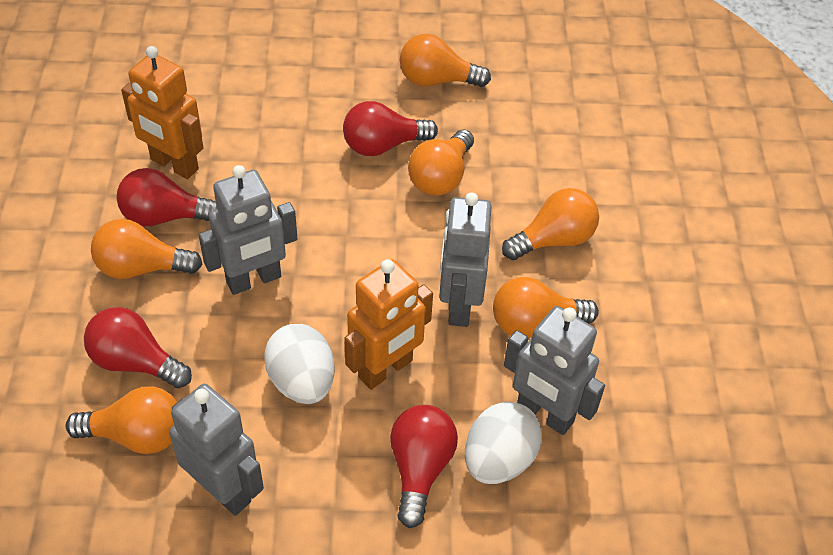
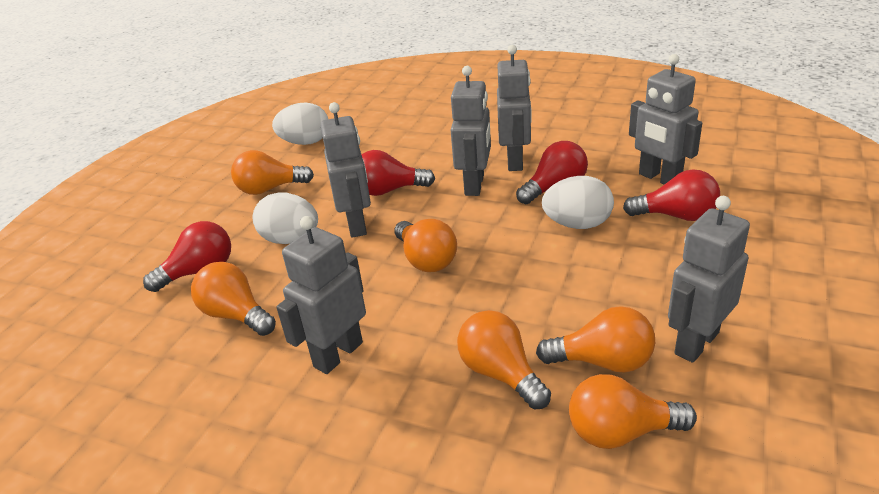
grey robot: [169,384,264,516] [199,165,297,295] [439,193,492,327] [504,306,605,435] = 4 -> [276,216,366,374] [320,102,371,238] [451,66,491,196] [497,45,532,171] [629,54,702,185] [668,196,750,363] = 6
orange robot: [121,46,203,179] [344,259,433,390] = 2 -> none = 0
white egg: [264,324,334,404] [465,402,542,484] = 2 -> [253,192,318,244] [272,103,328,145] [542,176,614,229] = 3

